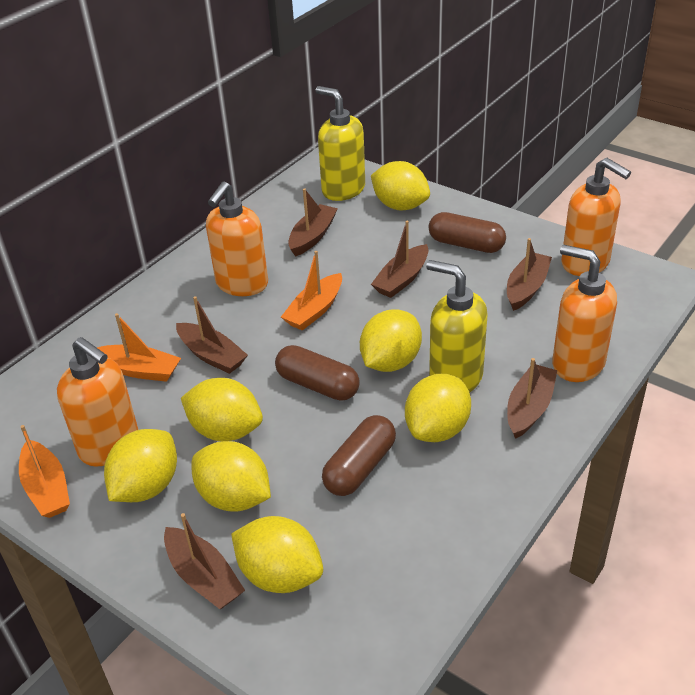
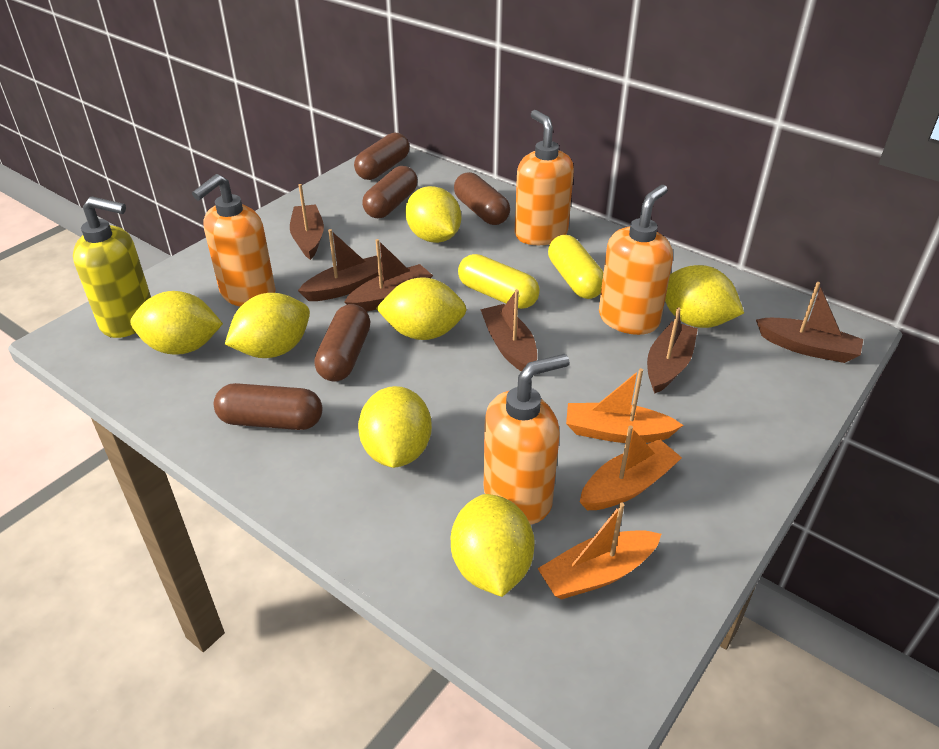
brown capsule: [275,345,360,401] [322,415,396,496] [429,212,506,253] = 3 -> [214,383,322,430] [314,304,370,381] [354,132,410,180] [362,166,418,218] [454,172,510,225] = 5
yellow capsule: none = 0 -> [458,254,540,309] [548,235,604,299] = 2
yellow soap dispenser: [316,86,365,201] [426,260,487,393] = 2 -> [73,196,151,338] = 1

